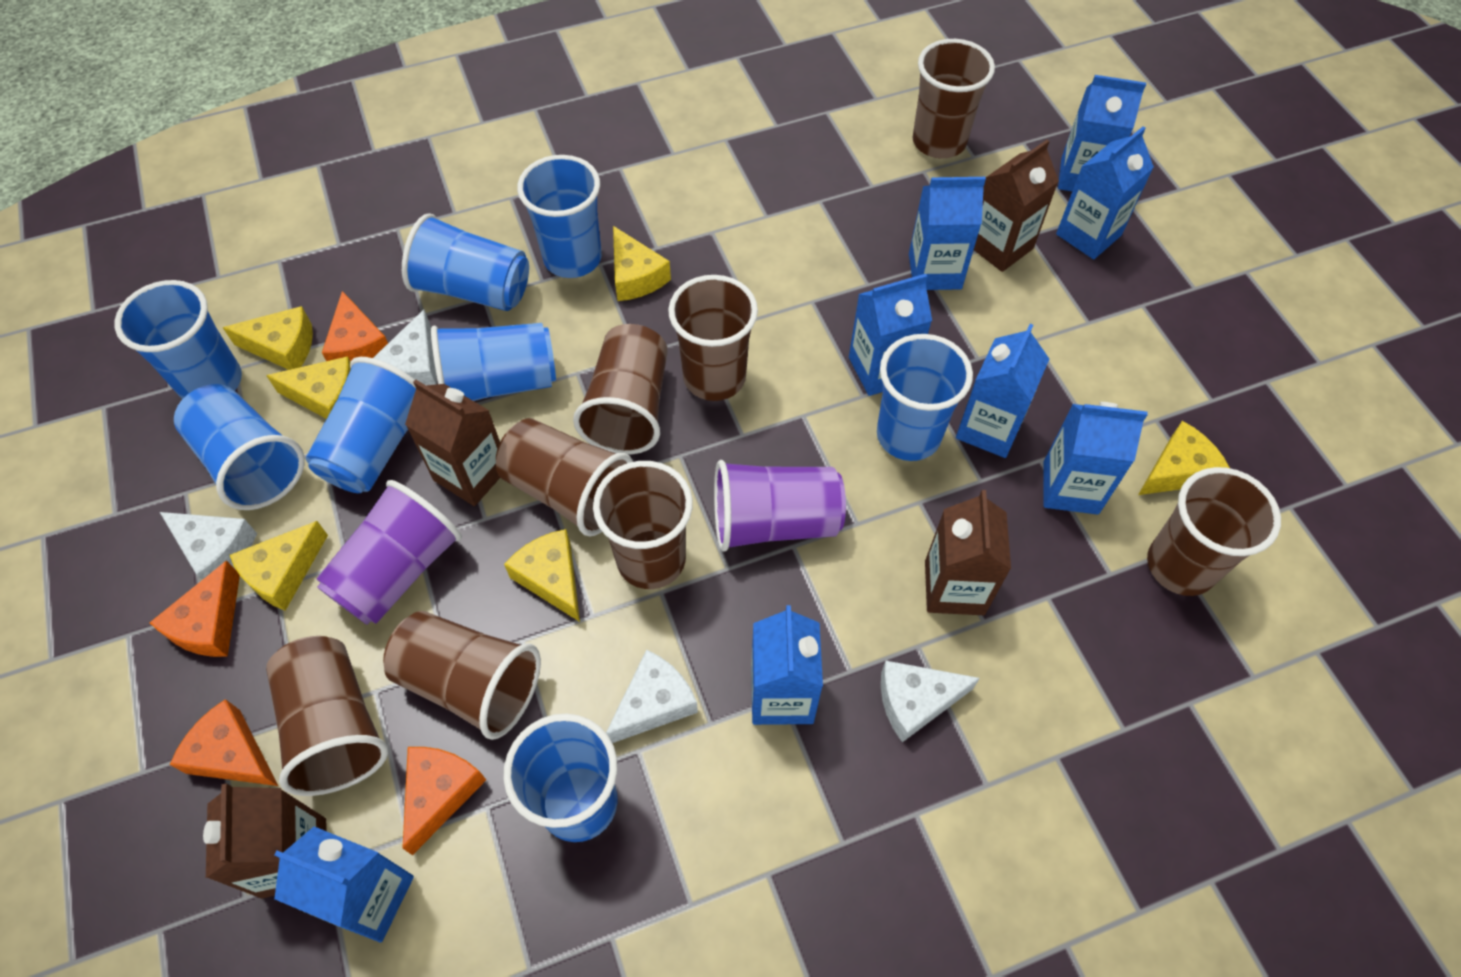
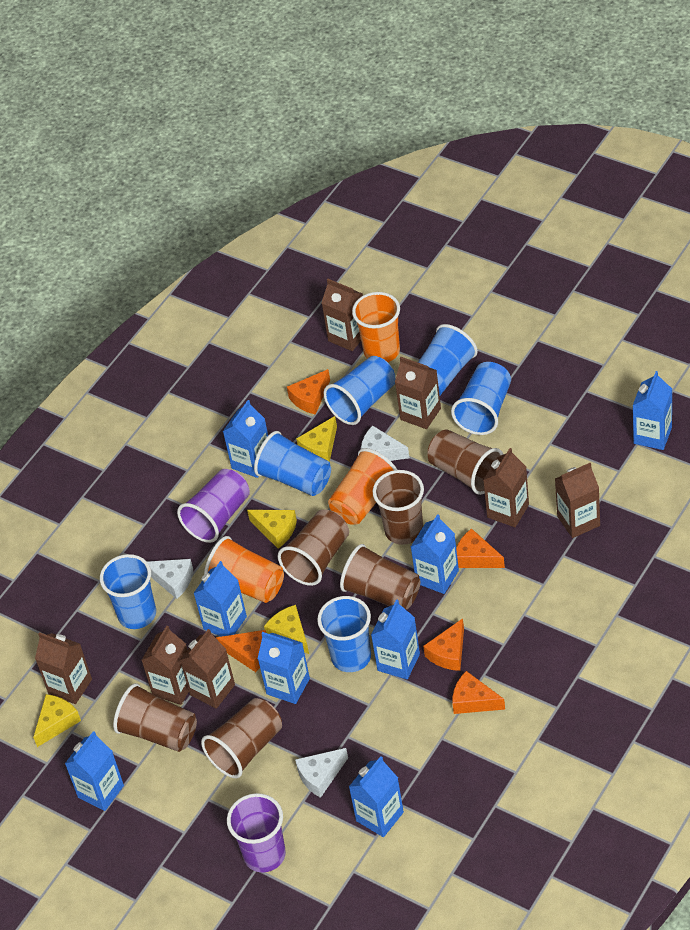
blue cup: [114,280,242,399] [174,384,305,510] [306,357,416,493] [402,213,529,311] [431,323,556,401] [503,713,617,842] [517,155,602,278] [877,334,973,461] = 8 -> [100,554,156,629] [254,431,331,496] [317,596,371,672] [323,356,396,425] [418,324,478,395] [451,362,511,435] = 6
brown carton: [203,783,327,898] [405,380,500,506] [925,490,1011,615] [974,140,1059,272] = 4 -> [35,632,92,704] [141,626,189,705] [180,629,235,709] [322,279,363,351] [395,357,441,429] [483,448,529,527] [555,463,600,538] = 7
brown cup: [266,636,388,796] [383,611,541,740] [496,418,633,536] [573,324,668,455] [593,461,693,589] [668,275,758,401] [913,39,995,158] [1147,467,1281,596] = 8 -> [113,683,197,752] [201,698,282,778] [278,509,349,586] [340,544,421,609] [373,470,424,545] [427,429,503,495] = 6
orange cheese: [150,560,240,657] [170,699,278,786] [322,291,388,361] [402,747,486,855] = 4 -> [216,630,266,672] [287,369,330,415] [423,618,464,671] [452,671,505,714] [456,528,505,568] = 5
orange cup: none = 0 -> [204,536,284,603] [328,448,398,525] [352,292,400,362] = 3
white cheese: [160,512,257,580] [373,310,437,385] [606,650,698,743] [881,661,980,742] = 4 -> [148,559,193,599] [295,748,348,798] [361,425,409,461] = 3
yellow cheese: [223,306,313,370] [230,521,328,611] [266,356,351,419] [504,529,580,622] [613,226,671,301] [1138,421,1230,495] = 6 -> [33,694,81,747] [247,510,297,549] [264,605,309,654] [296,416,337,462] = 4

